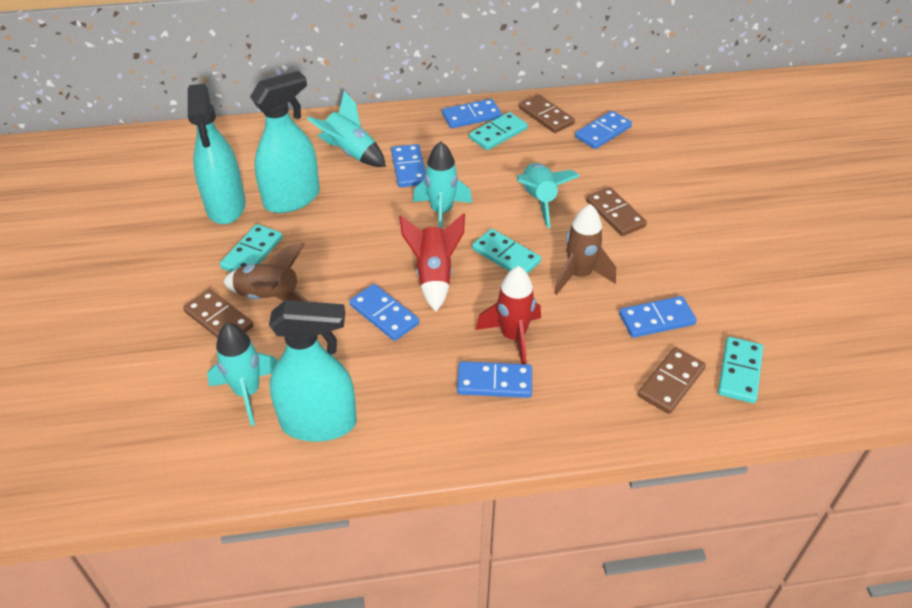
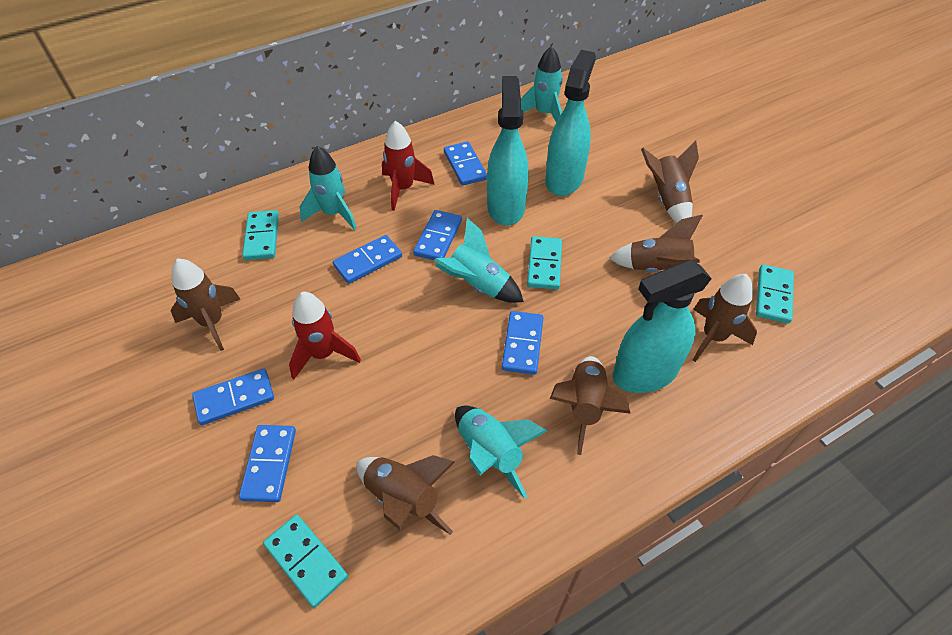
brown domino: [183,289,254,338] [519,94,575,133] [586,187,647,236] [638,347,706,414] = 4 -> none = 0
brown rocket: [223,243,309,302] [554,204,616,295] = 2 -> [171,258,240,351] [356,455,455,535] [550,356,631,455] [609,215,703,272] [641,140,699,223] [693,274,757,362] = 6

